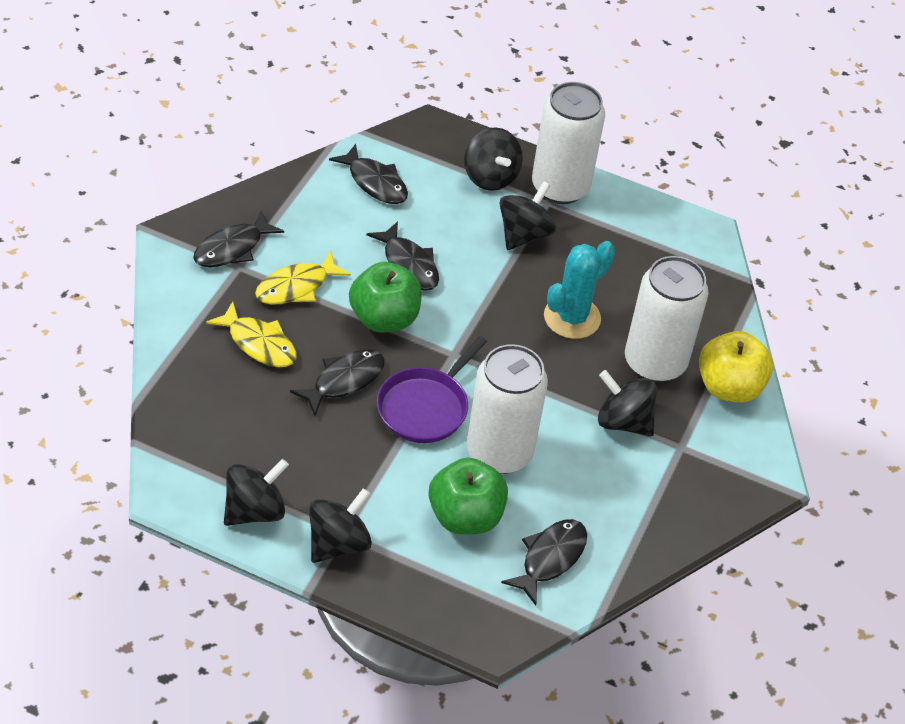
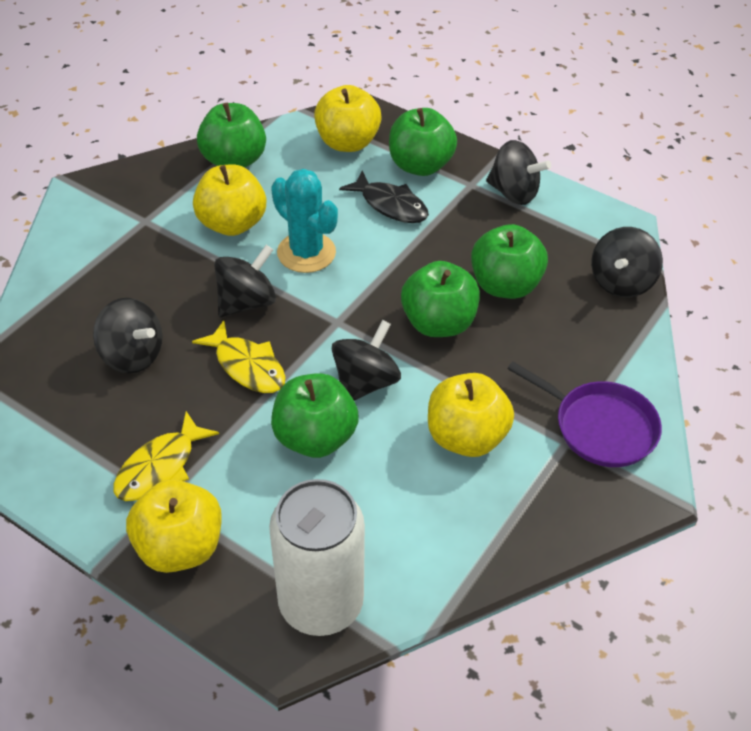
black fish: [193,210,284,267] [290,349,385,416] [329,144,408,204] [366,221,439,291] [501,519,587,605] = 5 -> [339,170,429,223] = 1
green apple: [349,262,422,333] [429,458,508,534] = 2 -> [197,103,266,168] [271,373,359,458] [389,108,457,176] [401,261,480,337] [471,224,548,299] = 5
white can: [467,344,548,474] [532,82,605,204] [625,256,709,382] = 3 -> [269,479,365,636] = 1
yellow apple: [699,331,773,403] = 1 -> [126,479,222,573] [193,164,266,236] [314,85,382,152] [428,373,514,457] = 4

